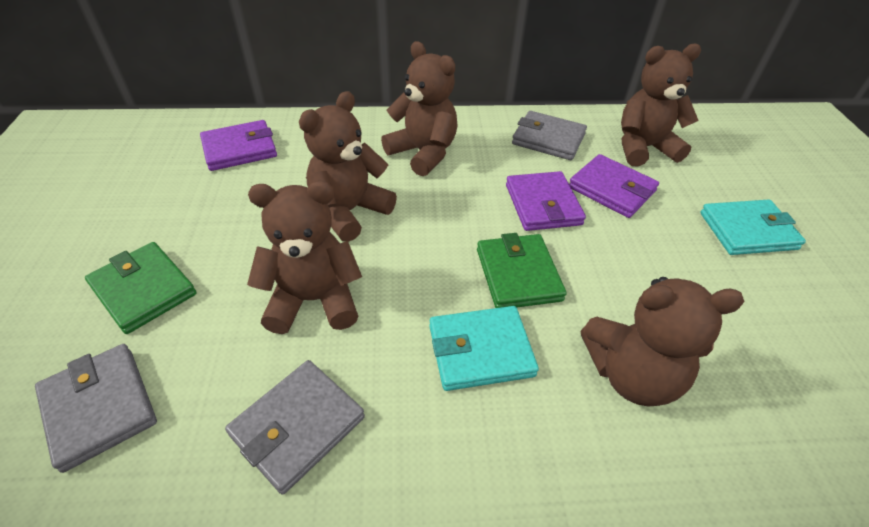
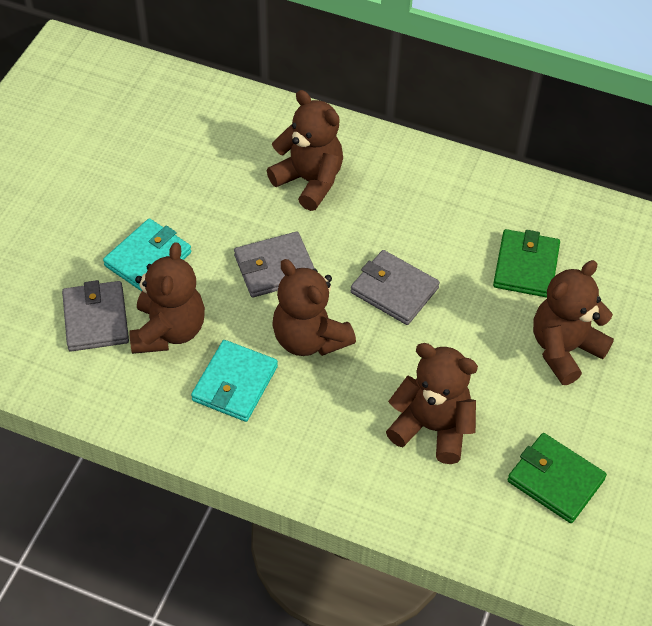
purple wallet: [200,120,277,171] [506,171,586,231] [569,154,659,218] = 3 -> none = 0

